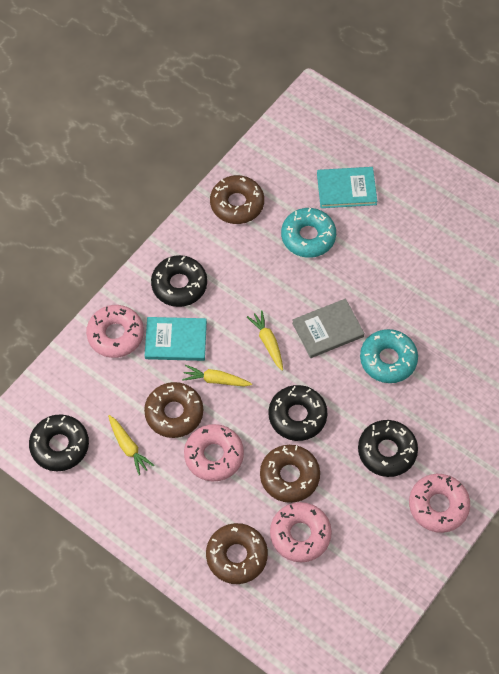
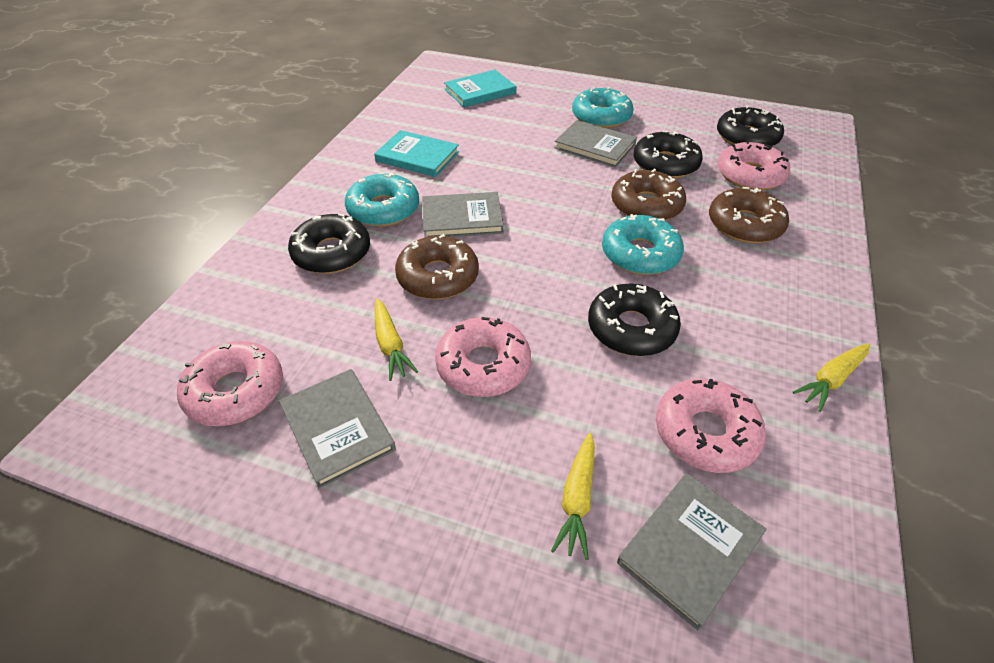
brown donut: [144,382,203,438] [206,523,268,584] [210,175,264,224] [260,445,320,503] = 4 -> [395,234,479,299] [611,169,686,220] [709,187,789,243] = 3
grey book: [292,298,364,358] = 1 -> [279,369,396,489] [422,192,504,238] [554,120,637,167] [617,473,766,631] = 4
turquoise donut: [281,208,336,258] [360,329,418,383] = 2 -> [345,172,419,227] [572,87,634,128] [602,214,684,275] = 3

